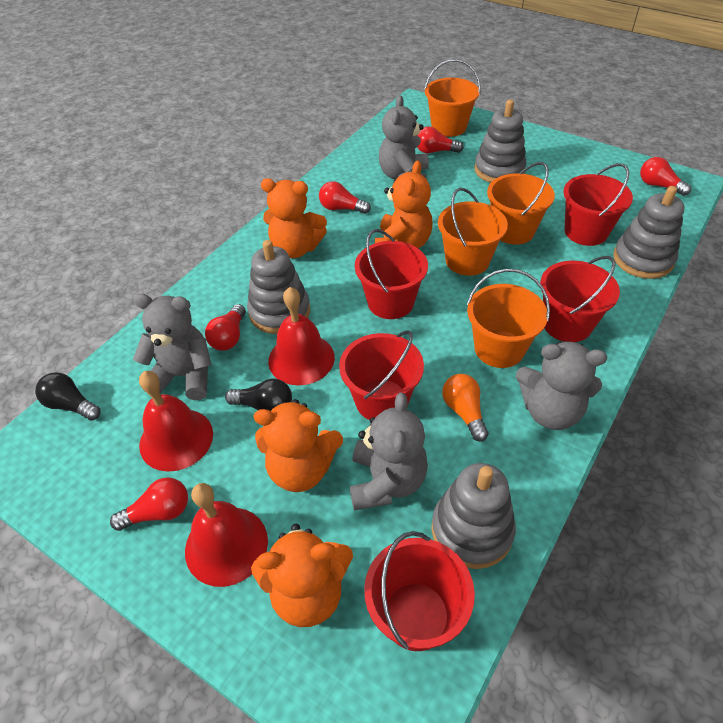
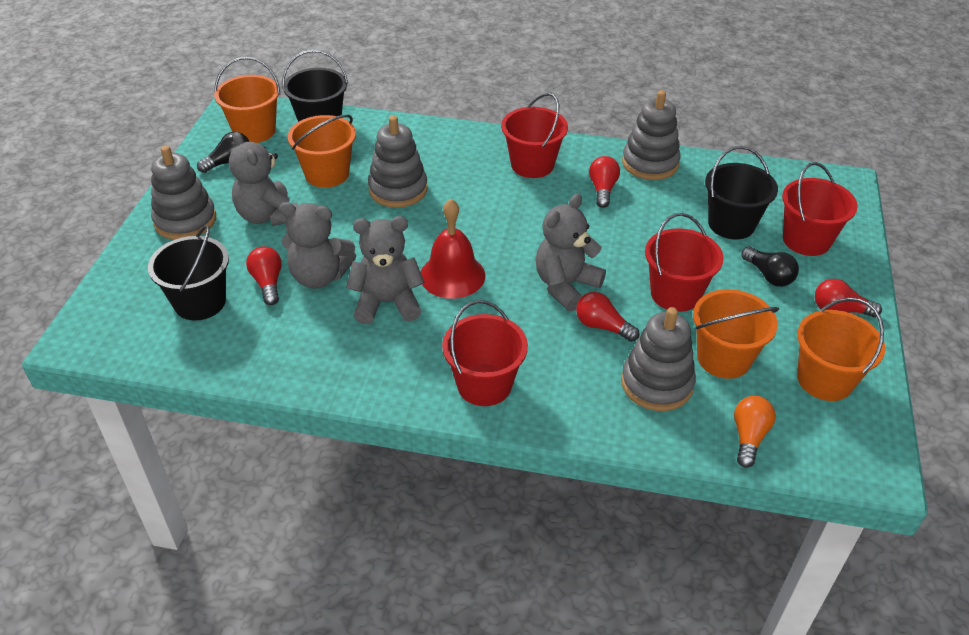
black bucket: none = 0 -> [148,225,229,321] [282,50,348,122] [705,146,778,239] = 3
orange teddy bear: [251,524,353,627] [253,399,343,492] [261,178,327,258] [375,161,433,248] = 4 -> none = 0
red bell: [139,371,213,472] [185,483,268,587] [268,287,335,385] = 3 -> [421,199,485,299] = 1
red bucket: [339,330,424,420] [355,229,428,319] [364,531,475,651] [540,256,620,342] [563,163,633,246] = 5 -> [442,300,528,406] [501,93,568,178] [645,213,724,312] [782,162,858,256] = 4
red light bulb: [110,477,188,531] [205,304,246,351] [319,181,371,214] [417,126,464,153] [640,157,691,196] = 5 -> [246,246,282,305] [576,292,639,342] [589,156,620,208] [815,279,882,317] = 4

